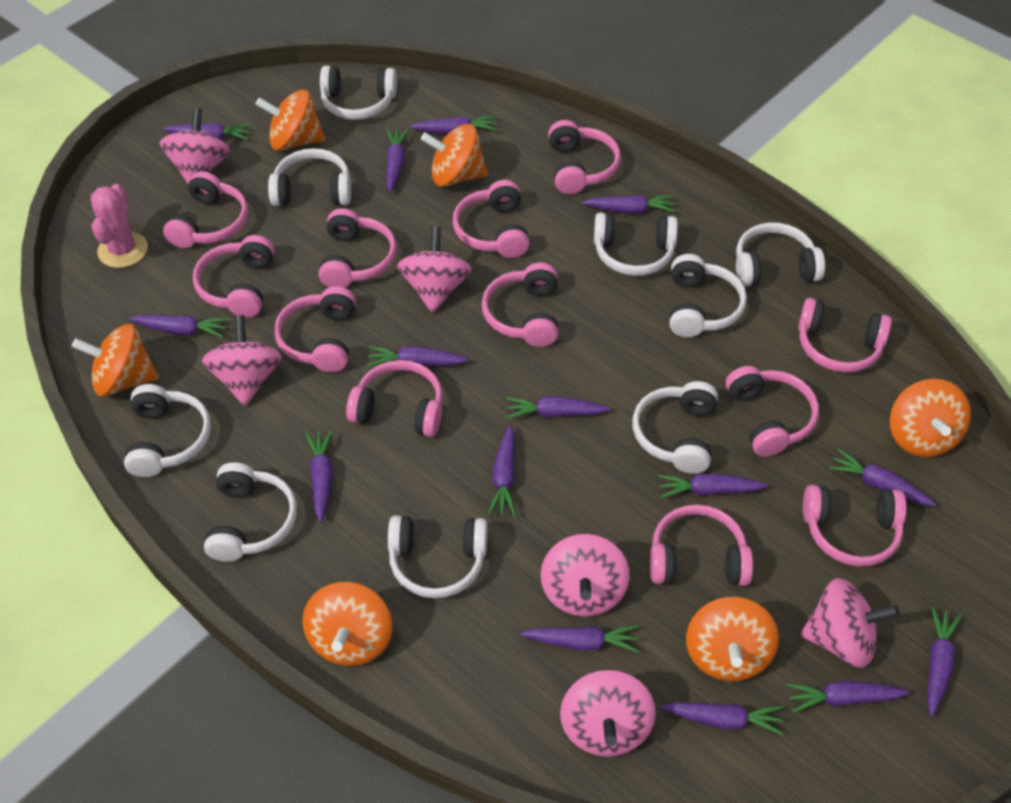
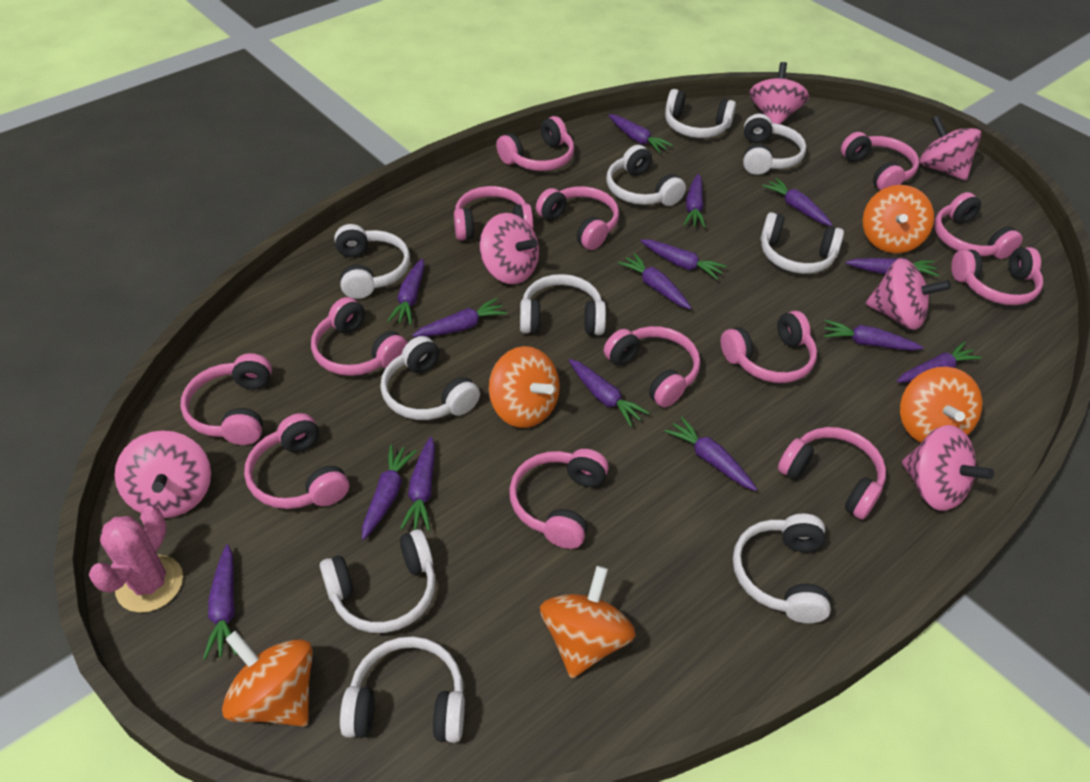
orange spinning top: [72,324,159,397] [256,90,325,151] [302,582,393,666] [421,124,488,187] [686,597,779,681] [890,379,971,457] = 6 -> [222,631,313,727] [489,346,560,428] [540,566,636,679] [863,185,934,253] [900,367,983,443] = 5
pink headphones: [163,171,248,248] [193,235,274,317] [274,286,356,372] [319,208,397,288] [346,360,443,437] [453,180,530,258] [482,262,558,347] [548,120,621,194] [650,505,753,586] [726,366,819,457] [798,298,892,373] [803,485,907,567] = 12 -> [181,353,272,445] [244,413,349,509] [311,297,407,376] [454,186,533,241] [496,116,574,171] [509,449,609,549] [536,186,619,250] [604,326,700,407] [721,311,817,383] [778,427,886,520] [841,132,919,191] [934,192,1023,259] [951,247,1043,305] = 13
white headphones: [124,384,211,477] [204,462,297,562] [268,148,351,206] [320,66,397,120] [388,515,487,598] [594,212,678,276] [633,381,718,474] [669,254,747,337] [736,222,825,287] = 9 -> [320,529,436,633] [334,224,410,299] [340,636,465,743] [380,336,480,420] [520,274,606,335] [606,145,686,206] [665,89,736,138] [733,514,831,623] [743,114,806,175] [760,212,844,274] = 10

